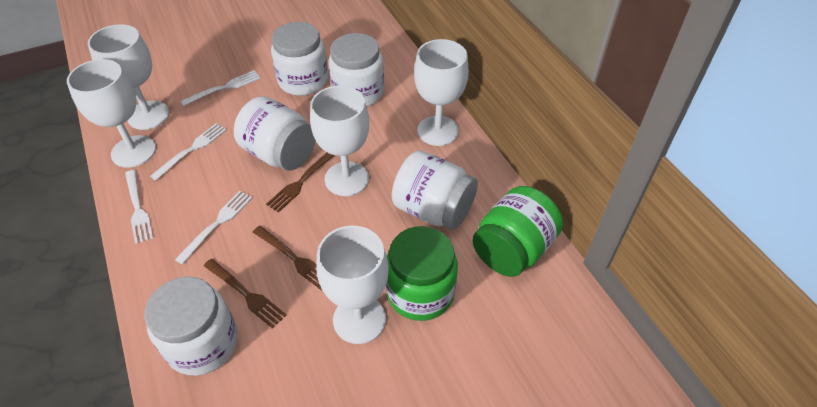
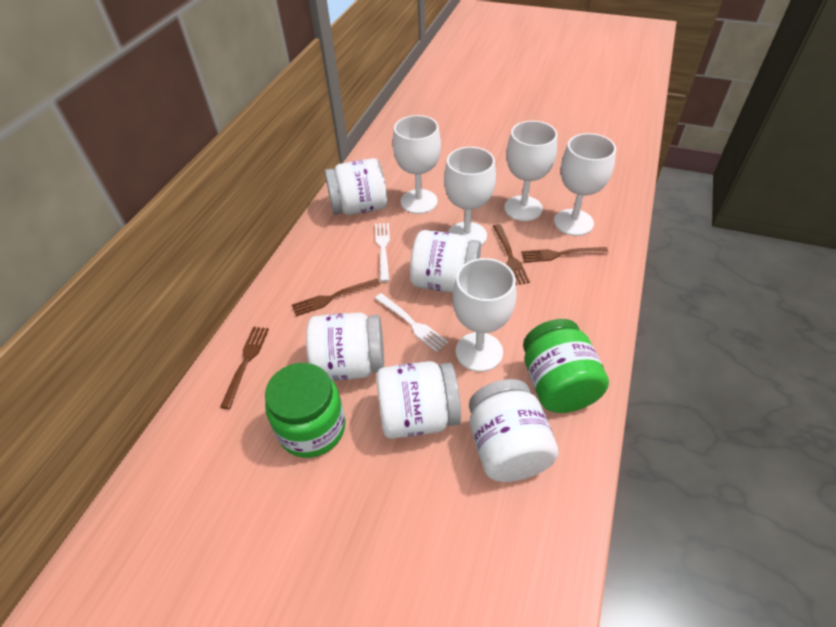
brown fork: [204,259,286,329] [253,226,322,290] [266,153,335,213] = 3 -> [220,327,269,409] [292,279,380,316] [493,224,530,285] [521,247,608,262] = 4
white fork: [125,170,153,244] [150,123,227,181] [175,191,253,265] [180,70,261,106] = 4 -> [375,223,390,282] [375,293,448,352] = 2

